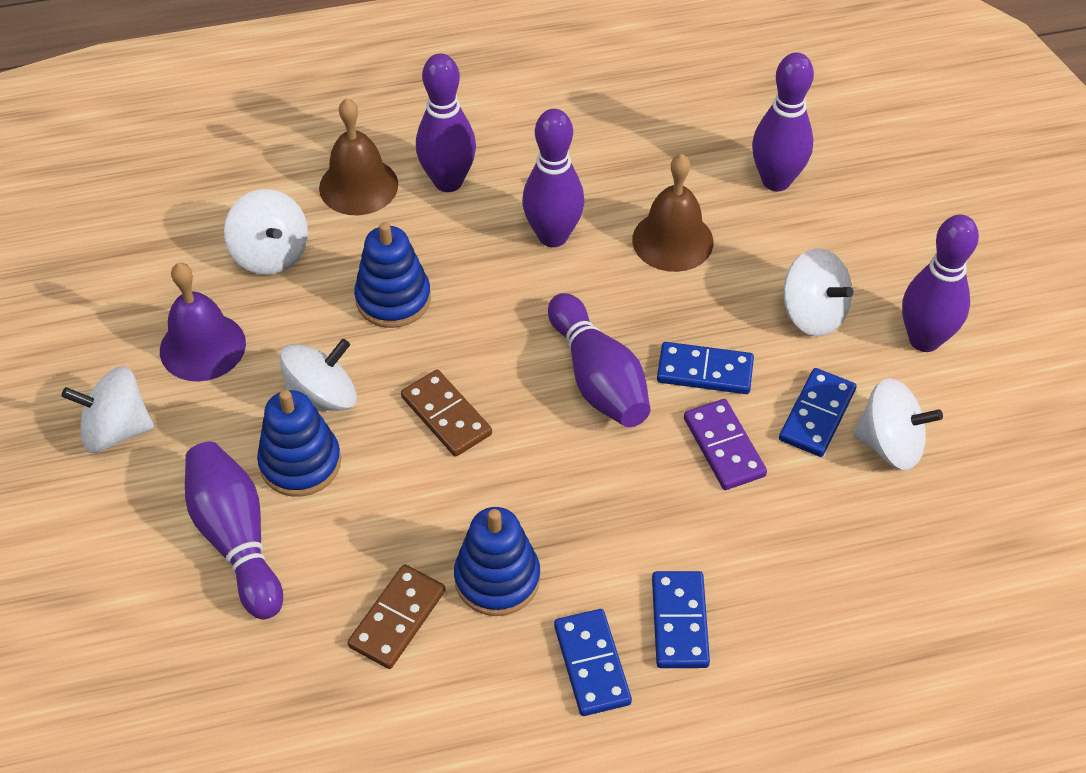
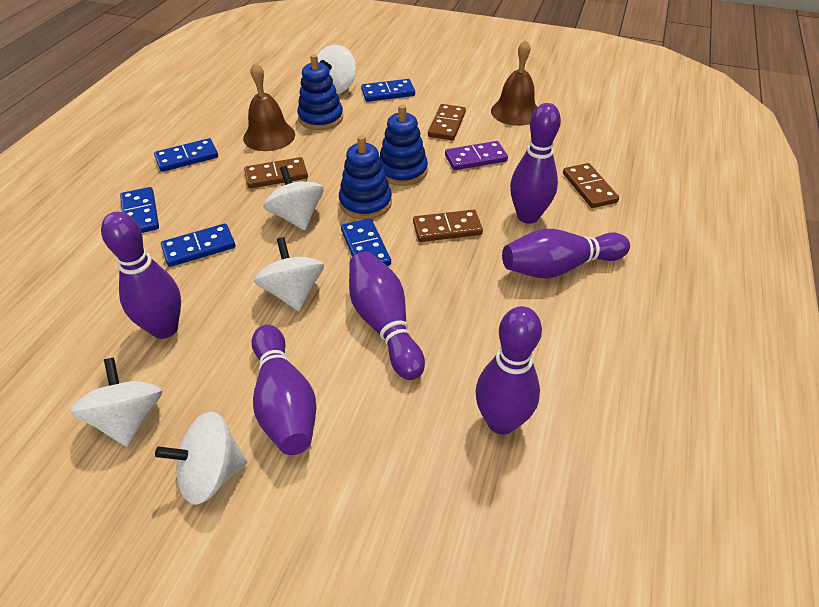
blue domino: [554,609,632,716] [652,571,710,668] [657,342,754,394] [779,368,856,457] = 4 -> [120,187,159,233] [154,138,218,172] [161,223,235,267] [341,218,391,266] [361,79,415,102] = 5
brown domino: [347,564,445,669] [401,370,492,457] = 2 -> [244,157,308,189] [413,210,483,242] [428,104,466,140] [563,163,619,208] = 4
purple bell: [160,263,246,381] = 1 -> none = 0

